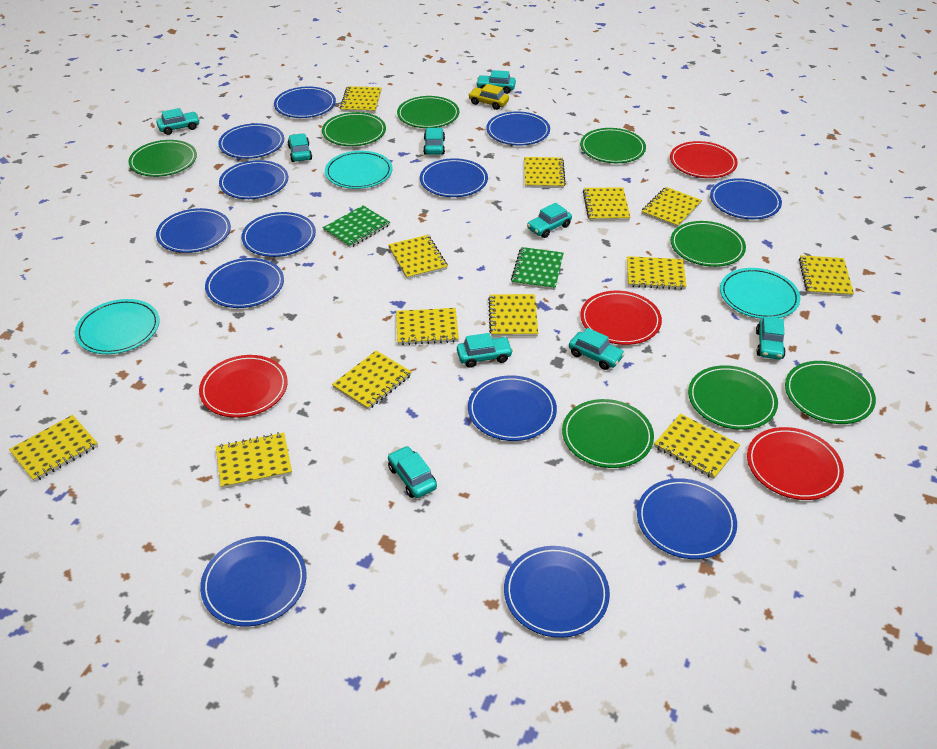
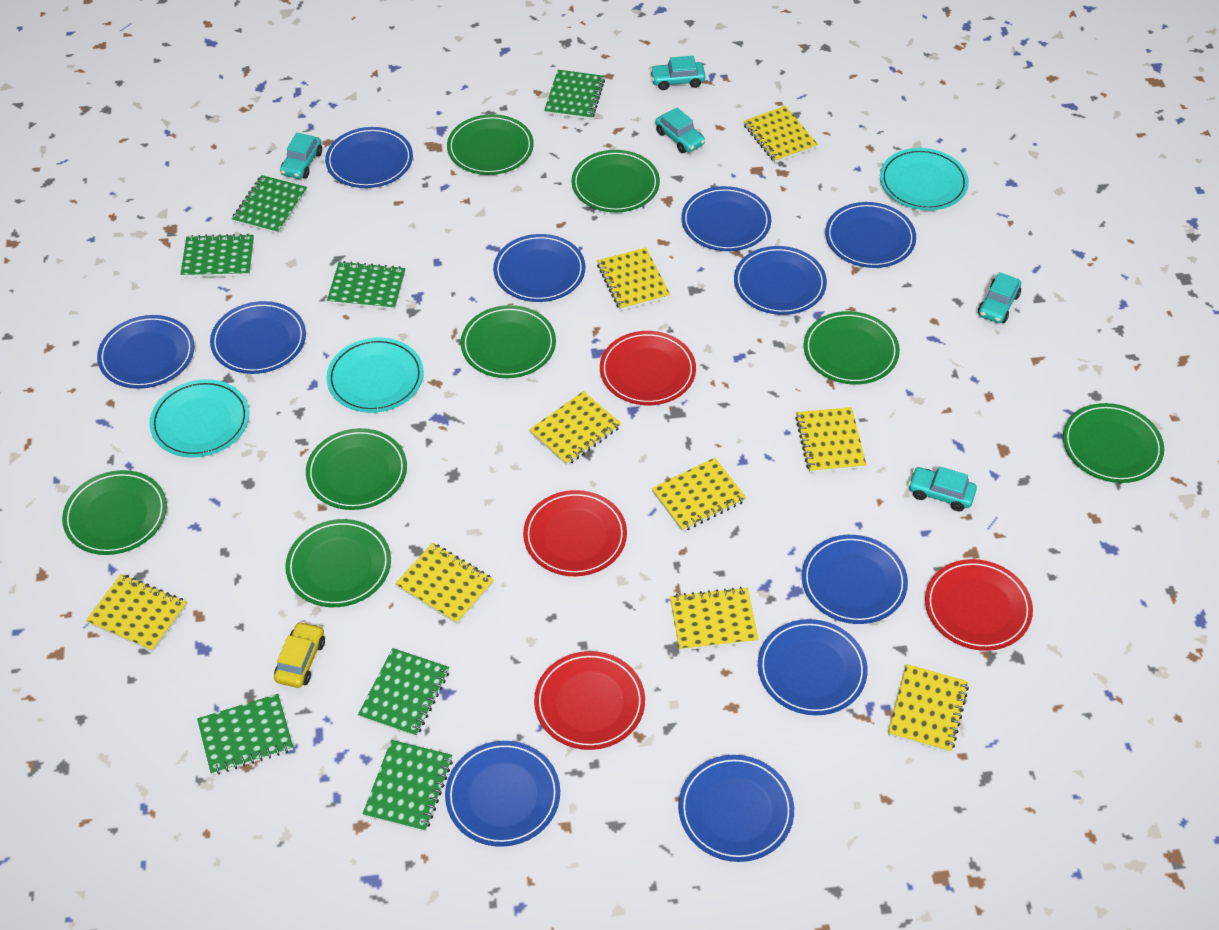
blue plate: [156,208,231,253] [200,536,307,626] [205,258,284,308] [218,123,284,159] [219,160,288,199] [242,212,316,257] [274,86,336,118] [420,158,488,197] [468,375,557,441] [486,111,550,146] [504,546,610,638] [637,478,737,559] [710,178,782,219] = 13 -> [97,315,195,389] [210,301,306,374] [325,127,413,188] [445,741,560,847] [493,234,585,302] [678,755,794,862] [681,186,771,251] [734,246,827,315] [758,619,868,715] [802,535,908,624] [825,202,916,268] = 11
green notebook: [323,206,390,248] [511,247,564,290] = 2 -> [180,234,254,277] [197,694,293,775] [232,175,307,234] [327,261,405,310] [358,648,450,737] [363,740,453,832] [544,70,605,120] = 7
turquoise car: [156,108,200,135] [288,133,312,162] [388,446,437,498] [423,128,445,155] [457,333,513,368] [476,70,516,94] [527,203,572,238] [569,328,625,370] [756,316,786,359] = 9 -> [280,133,322,179] [650,56,705,90] [655,108,705,153] [908,467,977,511] [978,272,1021,323] = 5
yellow notebook: [9,415,98,482] [216,432,292,489] [332,351,412,410] [340,86,381,113] [388,235,448,279] [396,308,459,345] [488,294,538,337] [524,157,566,188] [583,187,631,221] [627,256,687,290] [642,187,702,228] [654,414,740,479] [799,255,854,297] = 13 -> [86,574,187,652] [395,543,494,624] [529,391,621,465] [597,248,670,311] [652,458,746,532] [670,587,759,651] [743,106,818,163] [795,407,866,473] [888,664,969,753] = 9

